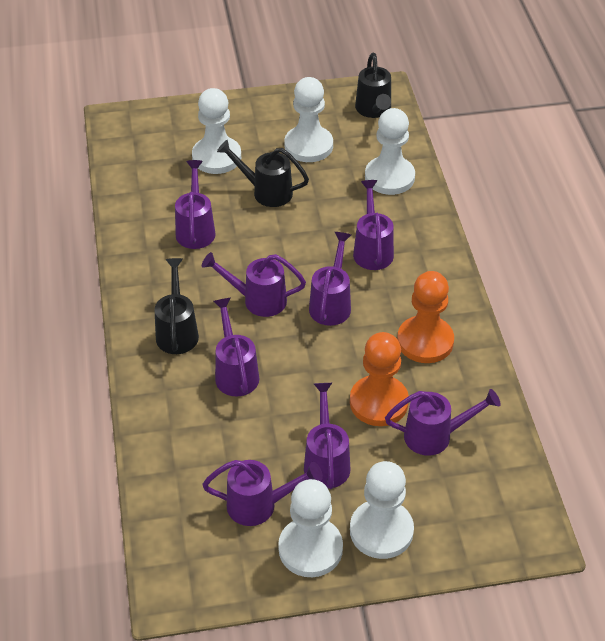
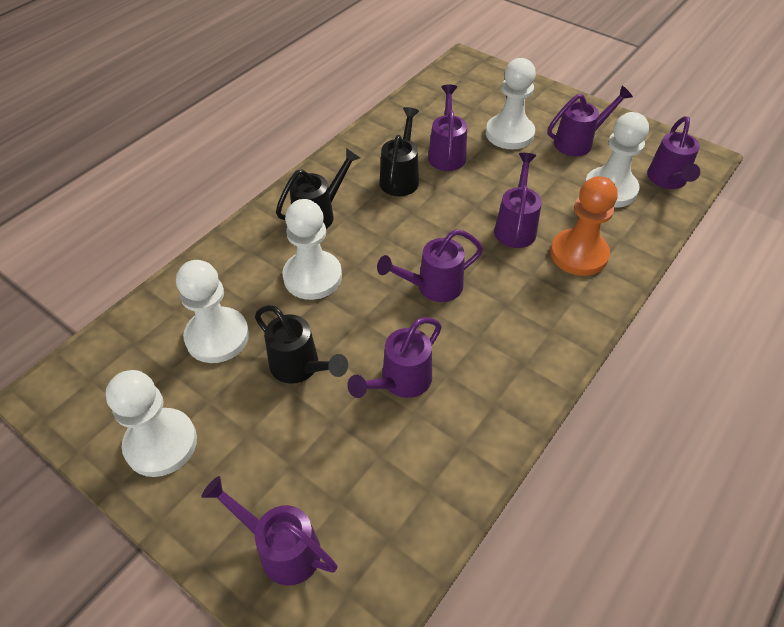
orange pawn: [350,332,409,426] [397,271,454,363] = 2 -> [550,176,618,276] = 1
purple watering can: [175,160,216,249] [202,252,306,317] [202,460,323,526] [213,298,259,396] [304,383,350,489] [309,232,351,326] [353,180,394,270] [385,389,501,456] = 8 -> [201,476,337,586] [347,317,442,398] [377,229,483,302] [428,85,467,171] [494,153,542,248] [548,86,633,156] [647,116,700,189] = 7

